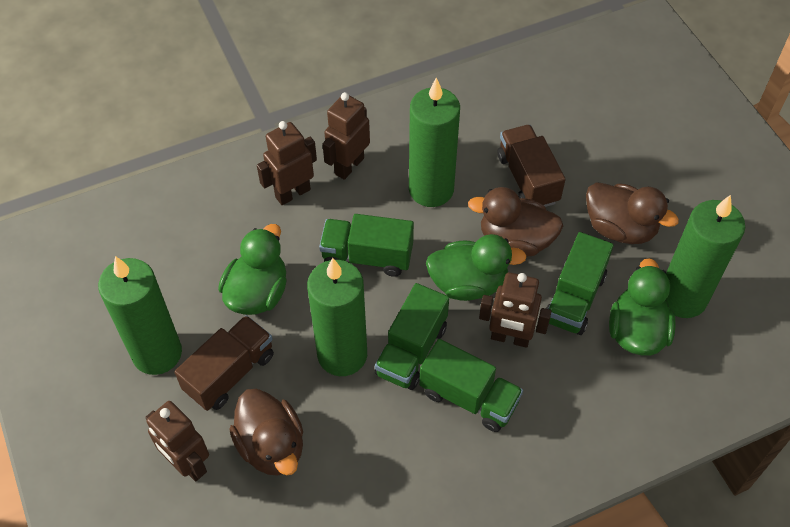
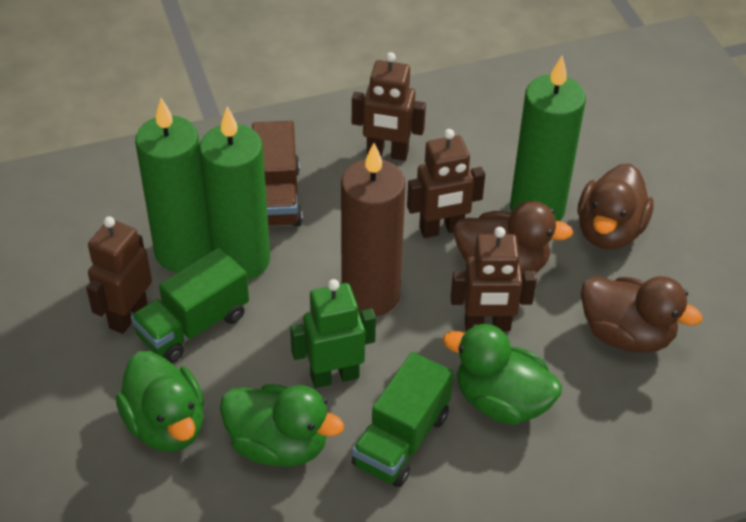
brown candle: none = 0 -> [341,143,406,316] = 1
brown truck: [174,315,274,411] [498,124,566,207] = 2 -> [252,121,303,227] = 1
green candle: [98,256,182,375] [307,258,367,376] [409,77,460,207] [666,195,745,318] = 4 -> [135,98,212,272] [199,107,270,280] [510,56,586,221] = 3
green robot: none = 0 -> [290,279,376,388] = 1
green truck: [319,214,414,277] [375,283,449,390] [419,339,523,432] [546,232,613,335] = 4 -> [131,247,249,363] [352,352,453,487] = 2

